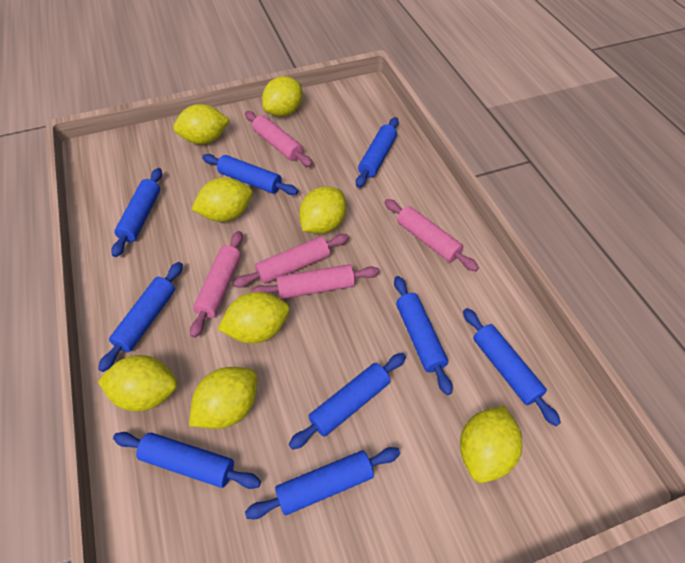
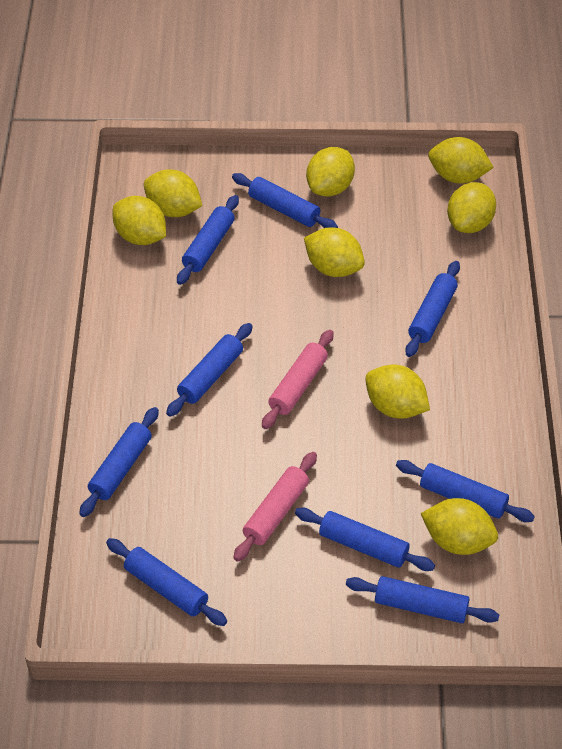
pink rolling pin: [190,231,243,338] [233,234,349,287] [245,111,313,167] [251,264,379,299] [384,199,479,271] = 5 -> [234,452,317,562] [262,330,334,429] = 2

